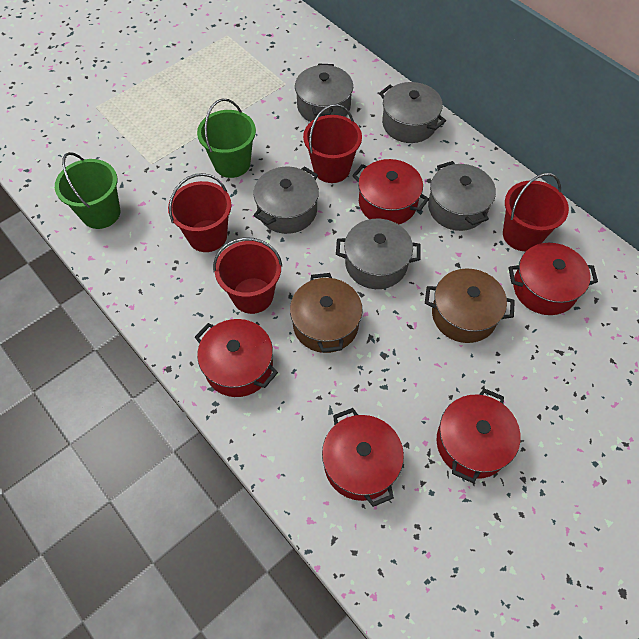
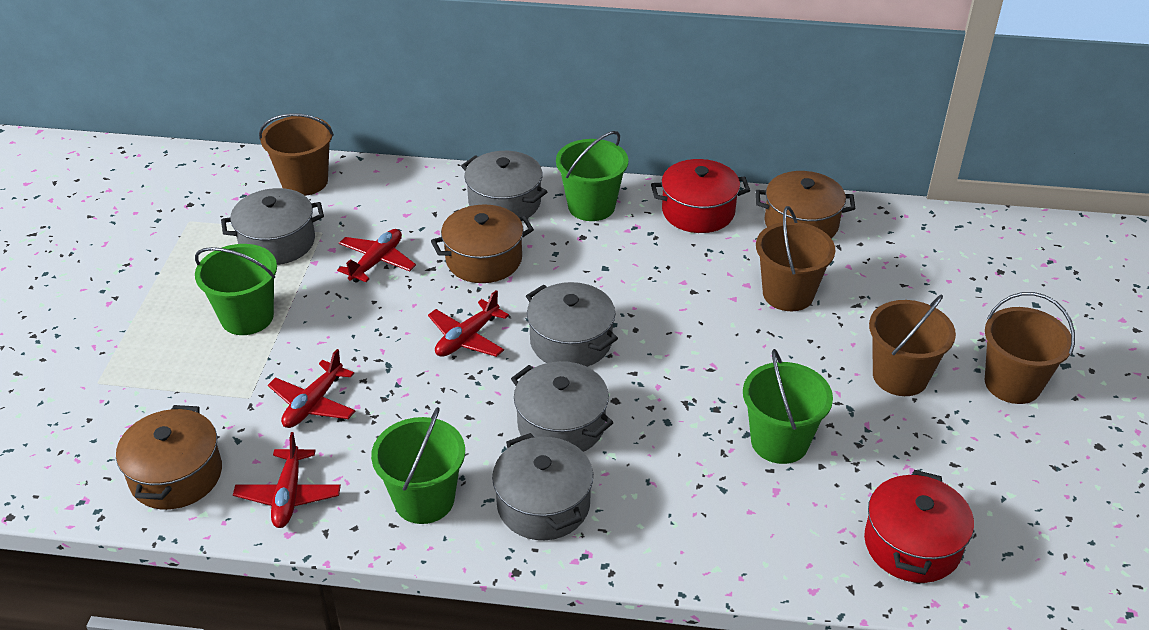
brown bucket: none = 0 -> [259,113,334,196] [756,206,836,311] [869,294,956,396] [985,292,1075,404] = 4
brown pot: [290,273,363,353] [425,268,515,343] = 2 -> [116,405,222,510] [431,204,534,283] [756,171,855,238] = 3
green bucket: [55,152,120,229] [197,99,256,178] = 2 -> [195,244,277,335] [371,407,465,524] [556,131,628,221] [743,349,833,464] = 4
red bucket: [168,173,231,252] [213,237,282,314] [303,104,362,183] [503,173,569,251] = 4 -> none = 0
red plane: none = 0 -> [233,432,341,528] [268,349,355,428] [337,229,416,283] [428,290,509,357] = 4
red pot: [195,319,278,397] [322,408,404,507] [352,159,429,224] [436,388,521,483] [508,243,598,315] = 5 -> [651,159,750,233] [864,470,974,583] = 2

